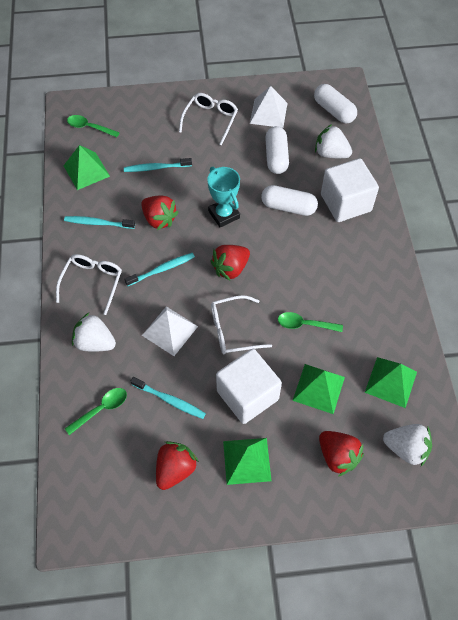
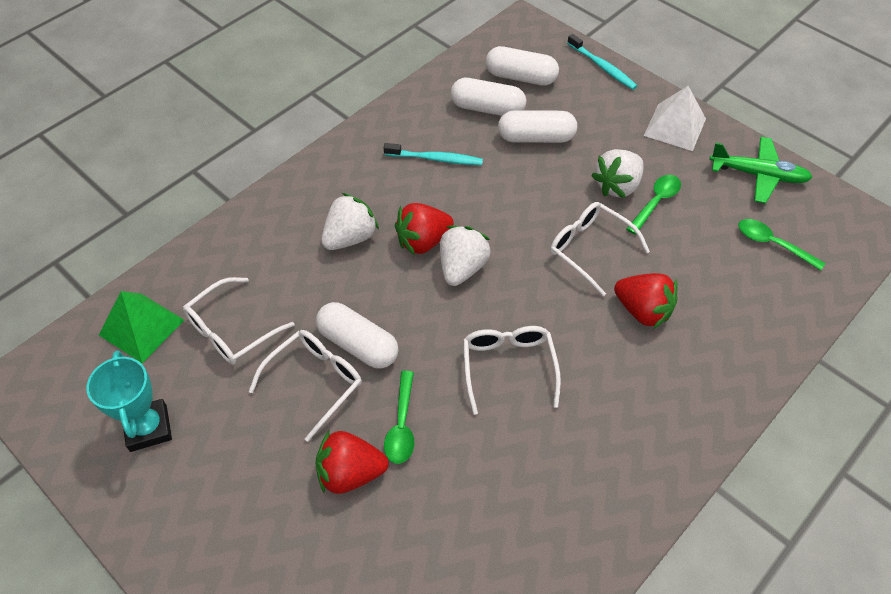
green plane: none = 0 -> [709,137,813,204] = 1
green pyramid: [64,145,110,190] [223,438,271,485] [292,364,345,414] [365,357,417,408] = 4 -> [99,291,184,363] = 1
red strawberry: [141,195,179,230] [156,441,199,490] [210,245,250,281] [319,431,364,476] = 4 -> [315,430,389,494] [395,203,454,255] [614,273,678,329] = 3
turquoise toothbrush: [64,216,135,229] [124,158,192,172] [124,253,195,286] [131,377,206,419] = 4 -> [383,143,483,165] [567,34,637,90] = 2
white capsule: [261,185,318,216] [265,126,289,174] [314,84,357,124] = 3 -> [316,302,399,369] [451,78,526,116] [486,46,559,86] [498,110,577,143] = 4
white cube: [216,349,282,424] [321,158,379,222] = 2 -> none = 0
white glasses: [56,254,122,315] [179,93,238,145] [211,295,272,354] = 3 -> [183,277,294,365] [249,330,362,442] [463,326,561,415] [550,202,650,296] = 4
white pyramid: [142,306,198,356] [250,86,288,128] = 2 -> [644,86,706,151] = 1

